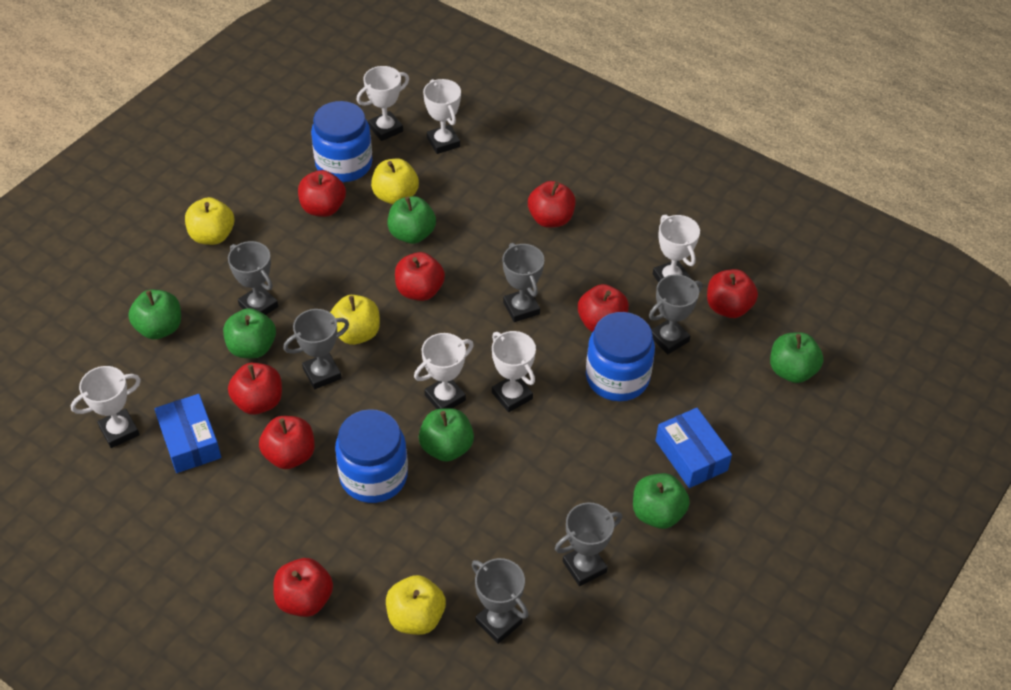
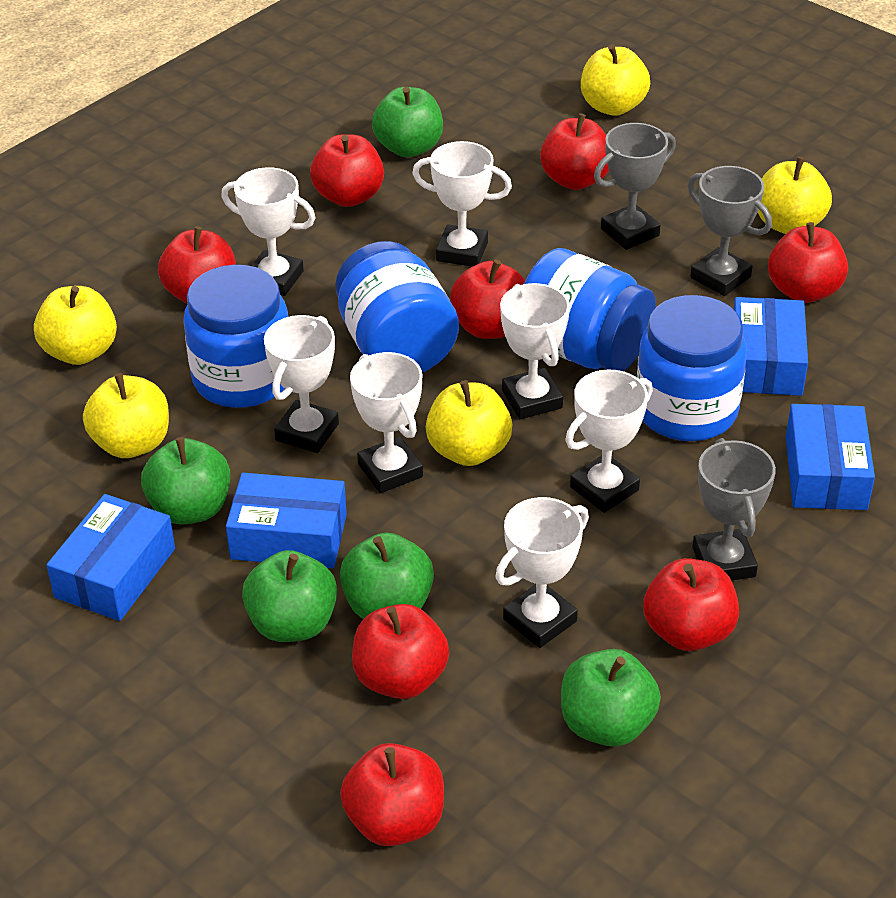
blue box: [154,394,221,473] [655,408,732,488] = 2 -> [47,494,175,621] [226,473,347,568] [734,297,808,396] [786,404,875,510] = 4
blue jar: [311,101,372,182] [335,409,408,503] [586,312,655,401] = 3 -> [183,265,288,408] [335,241,459,372] [524,248,656,371] [637,295,747,441] = 4
green apple: [128,290,181,339] [223,308,276,358] [387,196,436,244] [419,408,474,462] [633,473,690,529] [770,332,823,383] = 6 -> [141,437,230,525] [242,550,337,642] [340,533,434,619] [372,87,443,157] [561,649,661,747] = 5
grey trophy: [228,241,279,315] [283,309,349,389] [472,558,529,644] [502,243,544,322] [555,502,622,586] [649,274,703,354] = 6 -> [594,123,676,250] [688,166,772,296] [692,438,776,580] = 3
white trophy: [71,366,141,448] [356,66,409,141] [414,333,474,409] [423,79,461,154] [492,331,536,412] [653,215,700,282] = 6 -> [221,167,316,296] [264,315,339,453] [350,352,423,493] [412,141,512,267] [495,497,589,648] [500,283,570,419] [565,369,653,513] = 7
yellow apple: [185,197,234,245] [330,295,380,345] [371,159,419,204] [386,575,446,635] = 4 -> [34,286,117,365] [83,373,169,458] [426,380,512,466] [581,44,650,116] [758,157,832,234] = 5

